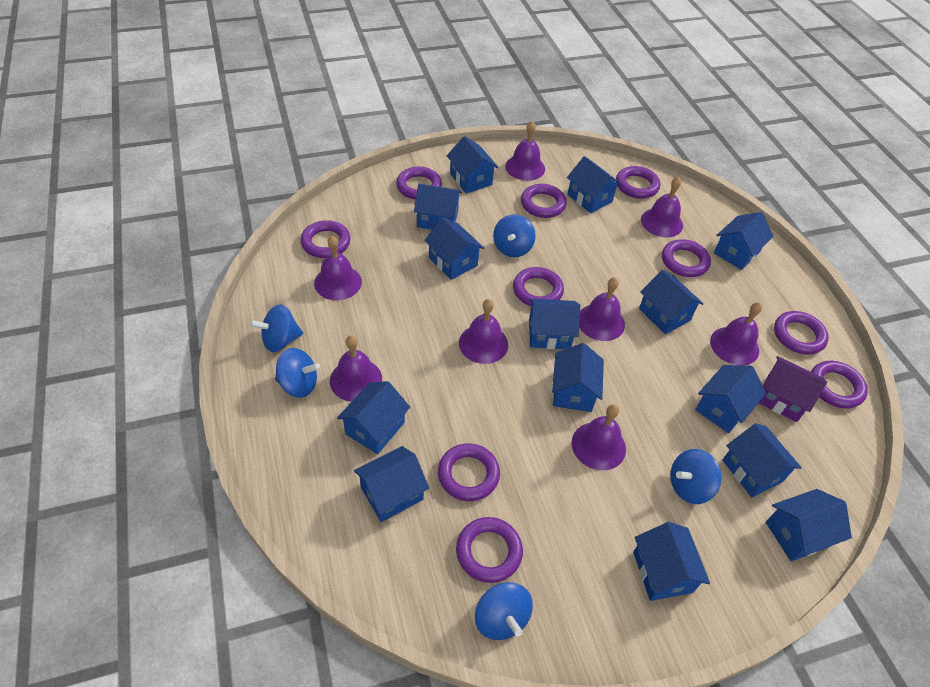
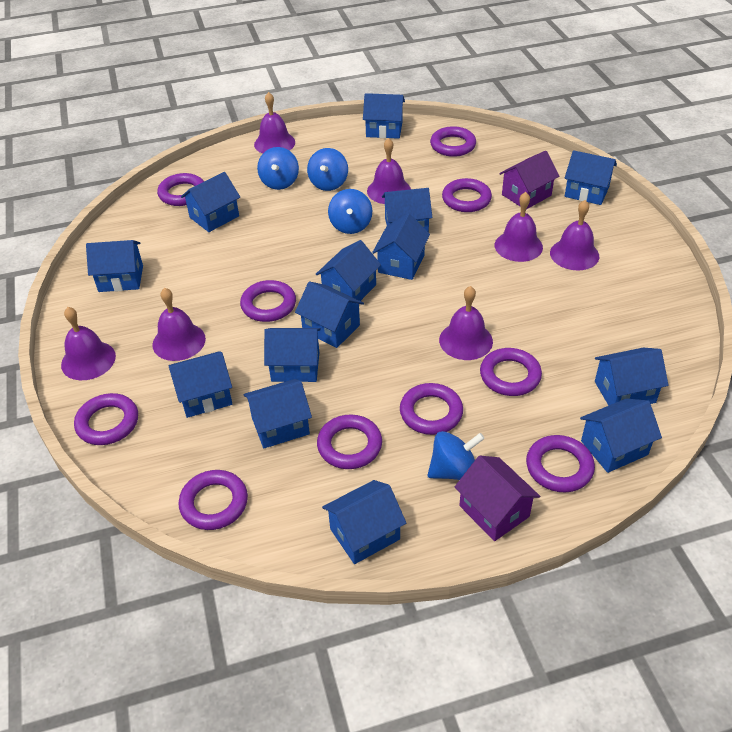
blue spinning top: [249,305,303,352] [275,348,320,398] [475,582,533,640] [493,214,536,257] [670,449,722,504] = 5 -> [257,147,299,190] [307,148,348,191] [328,189,372,234] [427,431,485,480] = 4
purple bell: [314,236,362,300] [330,335,382,402] [459,299,508,364] [505,121,545,181] [572,404,626,470] [579,277,625,341] [641,177,683,237] [710,302,762,365] = 8 -> [61,307,116,380] [152,288,206,361] [254,92,295,154] [367,138,411,204] [439,286,493,360] [495,192,543,262] [550,200,599,270] = 7
purple house: [759,356,827,422] = 1 -> [455,456,540,541] [499,151,559,209] = 2

